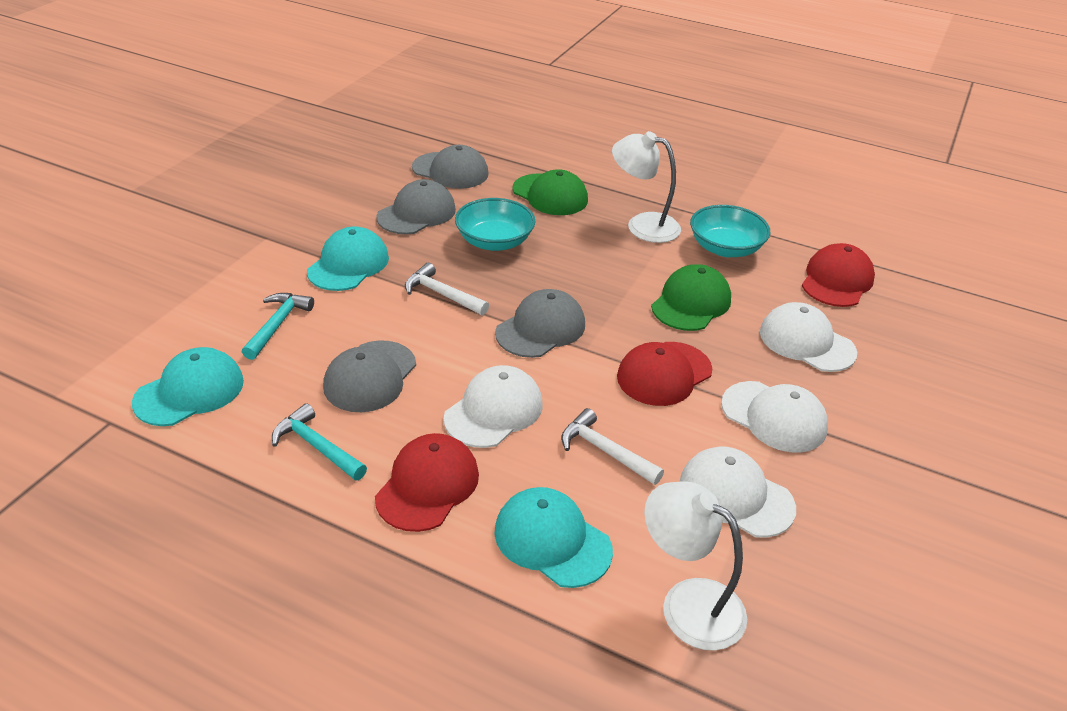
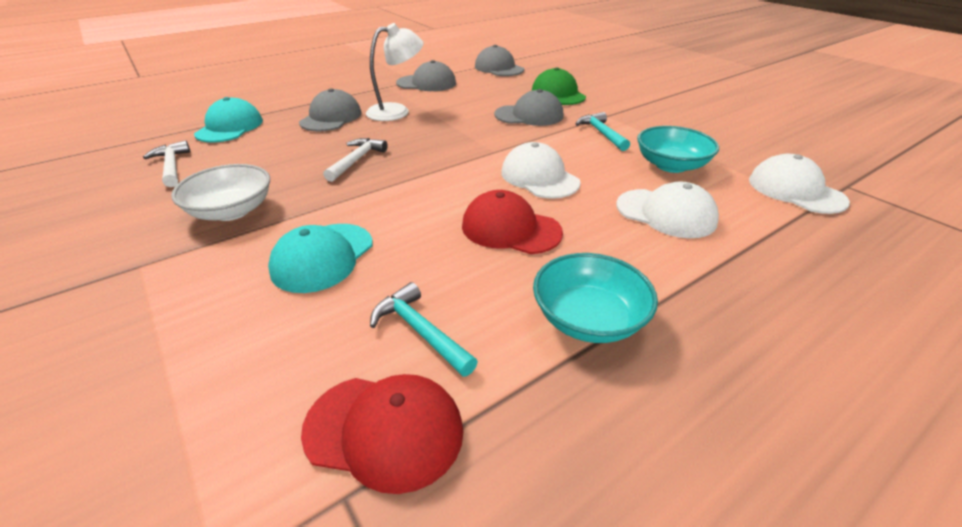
green cap: [512,169,588,215] [651,264,731,331] = 2 -> [532,67,586,105] = 1
red cap: [375,433,479,532] [617,342,712,406] [802,243,875,307] = 3 -> [301,374,463,494] [462,190,563,254] = 2
turquoise cap: [132,347,244,426] [307,226,389,291] [494,487,613,588] = 3 -> [194,97,263,142] [268,224,373,293] = 2
white bowl: none = 0 -> [171,164,270,221] = 1
white cap: [444,365,543,448] [680,447,796,538] [721,381,828,453] [760,302,857,372] = 4 -> [501,142,581,199] [616,181,719,238] [749,154,850,214] = 3
white lamp: [612,131,681,243] [644,481,747,650] = 2 -> [366,23,424,121] = 1

